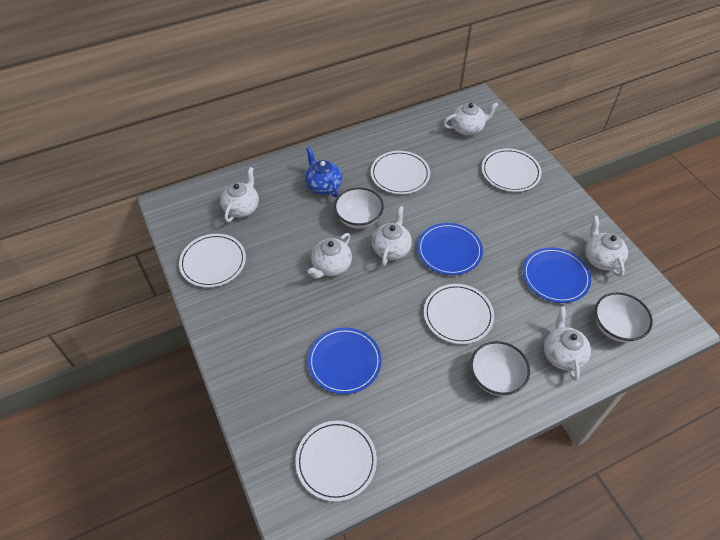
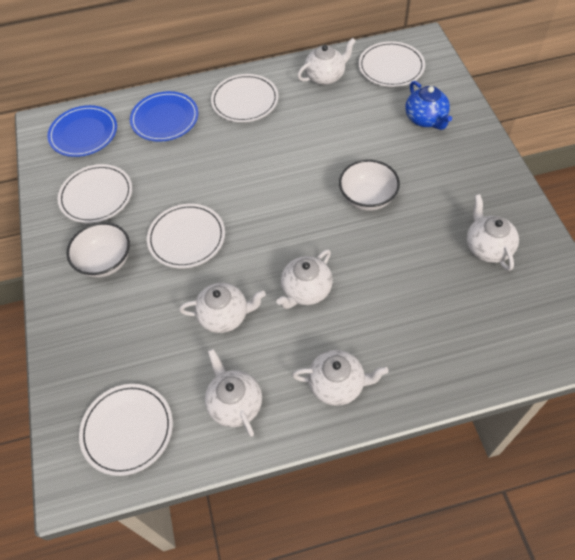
blue plate: [308,328,382,394] [417,223,483,275] [523,247,591,303] = 3 -> [47,105,117,157] [130,91,198,142] = 2
white bowl: [334,188,384,229] [470,341,530,396] [595,292,653,342] = 3 -> [67,222,130,277] [339,160,400,211] = 2

